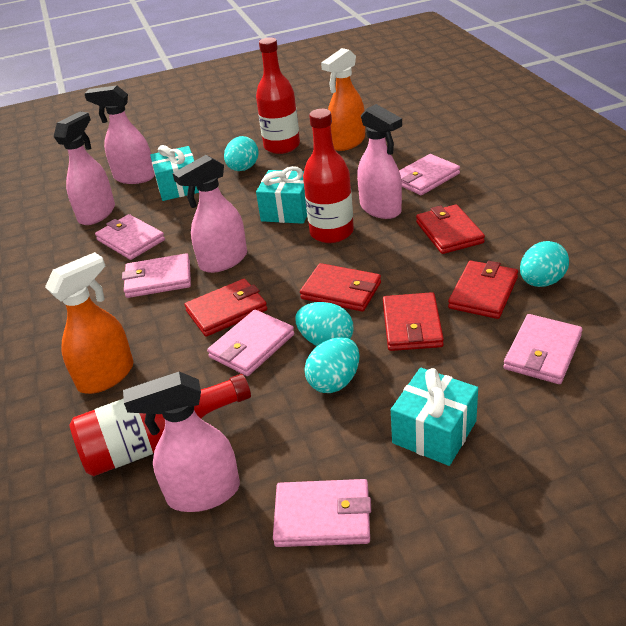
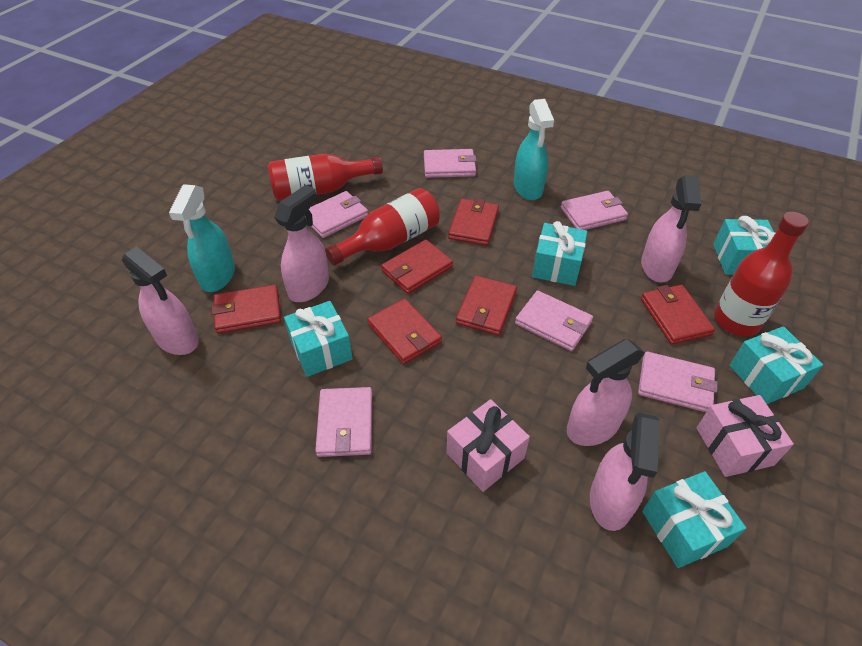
orange spray bottle: [45,252,134,394] [321,48,365,151] = 2 -> none = 0
pink gift: none = 0 -> [446,399,530,492] [696,395,794,477] = 2
red wallet: [184,279,267,337] [300,263,381,312] [383,292,444,351] [416,204,485,254] [448,261,518,319] = 5 -> [211,285,281,334] [367,298,442,364] [381,239,453,294] [448,198,499,246] [456,276,517,335] [641,285,715,344] = 6
turquoise egg: [224,136,259,171] [295,302,353,346] [304,337,360,393] [520,241,569,287] = 4 -> none = 0
turquoise gift: [150,145,199,201] [256,166,307,224] [391,368,478,466] = 3 -> [284,301,353,377] [532,221,587,286] [642,471,746,568] [713,216,775,275] [729,326,823,404] = 5
turquoise spray bottle: none = 0 -> [169,184,235,292] [514,99,554,200] = 2

